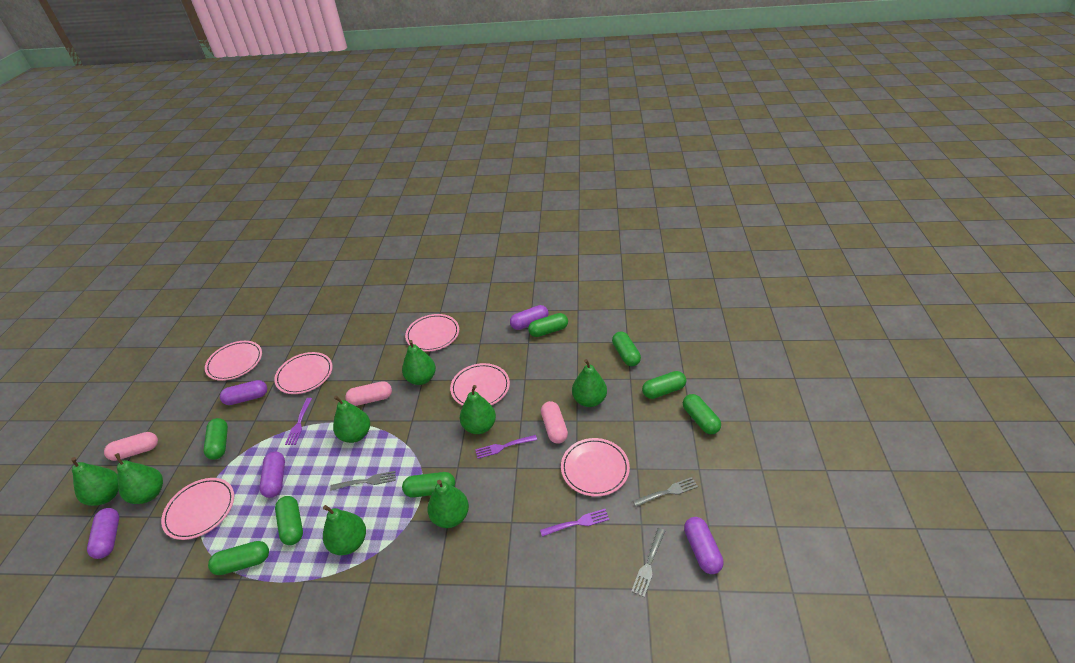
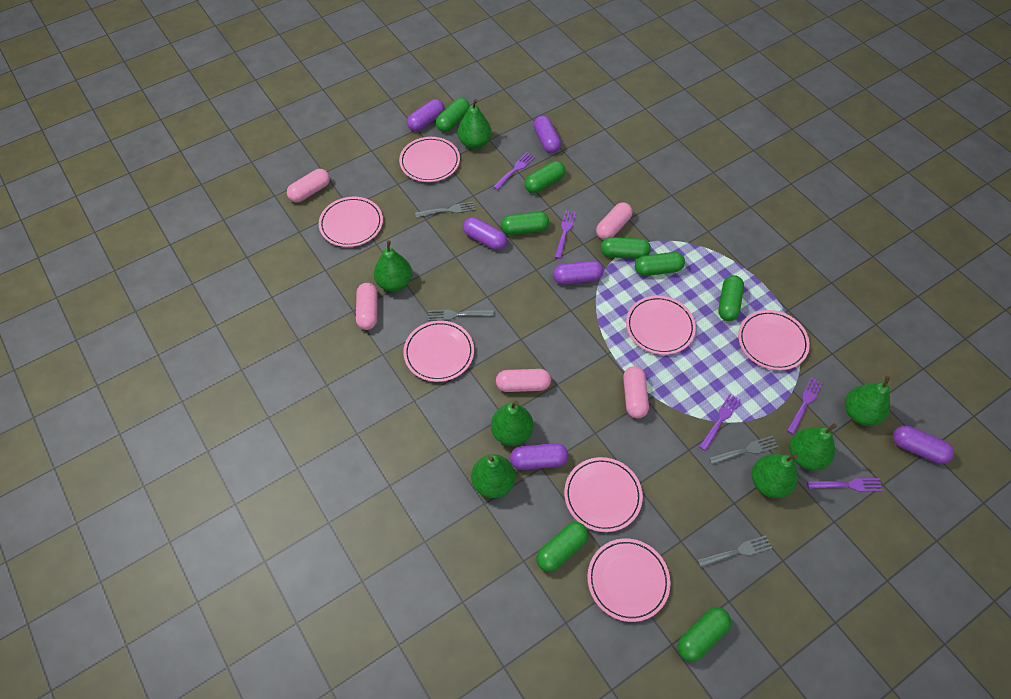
green pear: [71,457,119,506] [115,453,163,504] [323,505,366,555] [333,395,370,443] [402,340,436,385] [427,480,469,528] [460,385,496,434] [572,359,607,407] = 8 -> [374,240,412,292] [458,99,492,149] [471,454,515,498] [491,401,534,446] [752,454,798,498] [789,423,837,471] [845,376,890,426] = 7
grey fork: [330,471,396,491] [631,528,665,597] [633,477,698,507] = 3 -> [415,201,476,218] [428,310,494,321] [698,535,772,568] [709,436,778,465] = 4
pink capsule: [104,432,158,461] [345,381,392,406] [541,401,568,444] = 3 -> [287,169,330,202] [356,283,378,330] [496,369,551,392] [596,202,633,240] [623,366,649,418] = 5
pink plate: [161,478,234,540] [205,341,262,381] [274,352,333,394] [405,314,459,352] [450,363,510,406] [561,438,630,497] = 6 -> [319,197,383,247] [399,137,460,182] [403,320,474,382] [564,457,643,532] [587,538,671,622] [626,296,696,355] [738,310,810,371] = 7
purple capsule: [87,508,119,559] [220,380,267,405] [259,451,285,498] [510,305,548,330] [684,517,723,574] = 5 -> [407,99,444,132] [463,217,507,250] [510,443,568,470] [533,116,561,153] [553,260,604,285] [893,426,954,464] = 6
purple fork: [285,398,312,445] [475,435,537,459] [540,509,610,537] = 3 -> [493,152,535,190] [555,210,576,259] [699,394,741,451] [787,377,823,435] [807,478,883,491] = 5

